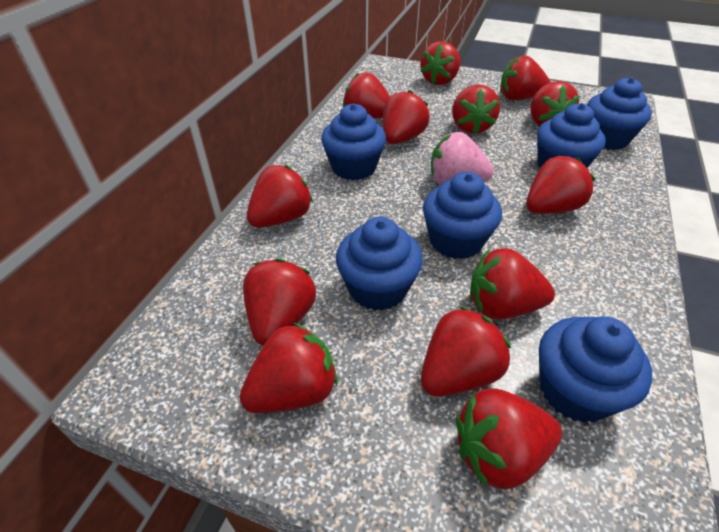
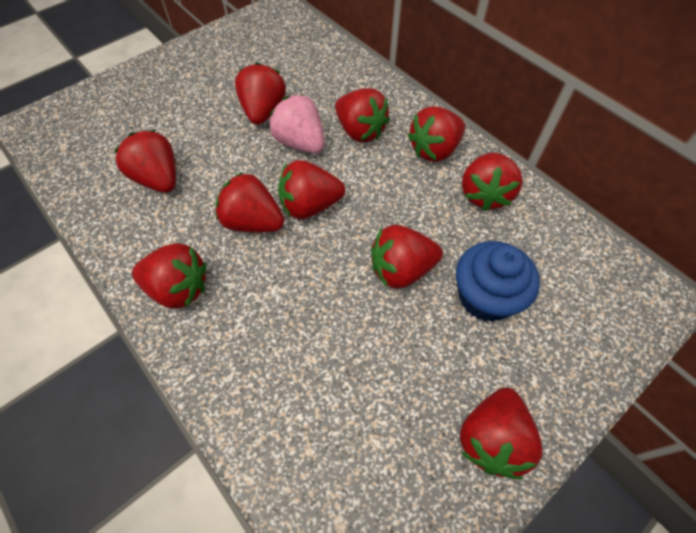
blue cupcake: [321,103,386,181] [336,217,423,311] [423,172,502,259] [537,103,606,169] [539,316,652,423] [587,77,652,150] = 6 -> [456,241,540,322] = 1
red strawberry: [239,322,338,413] [243,259,316,346] [247,165,313,228] [343,72,390,119] [383,90,430,144] [420,41,460,85] [421,306,511,396] [452,85,500,134] [456,388,562,489] [470,248,555,320] [500,55,551,100] [526,156,595,214] [531,81,580,126] = 13 -> [114,130,176,193] [132,243,206,309] [215,172,285,233] [235,62,286,125] [278,160,345,219] [335,88,390,142] [371,225,443,289] [408,106,465,162] [460,387,543,479] [462,152,523,211] = 10

